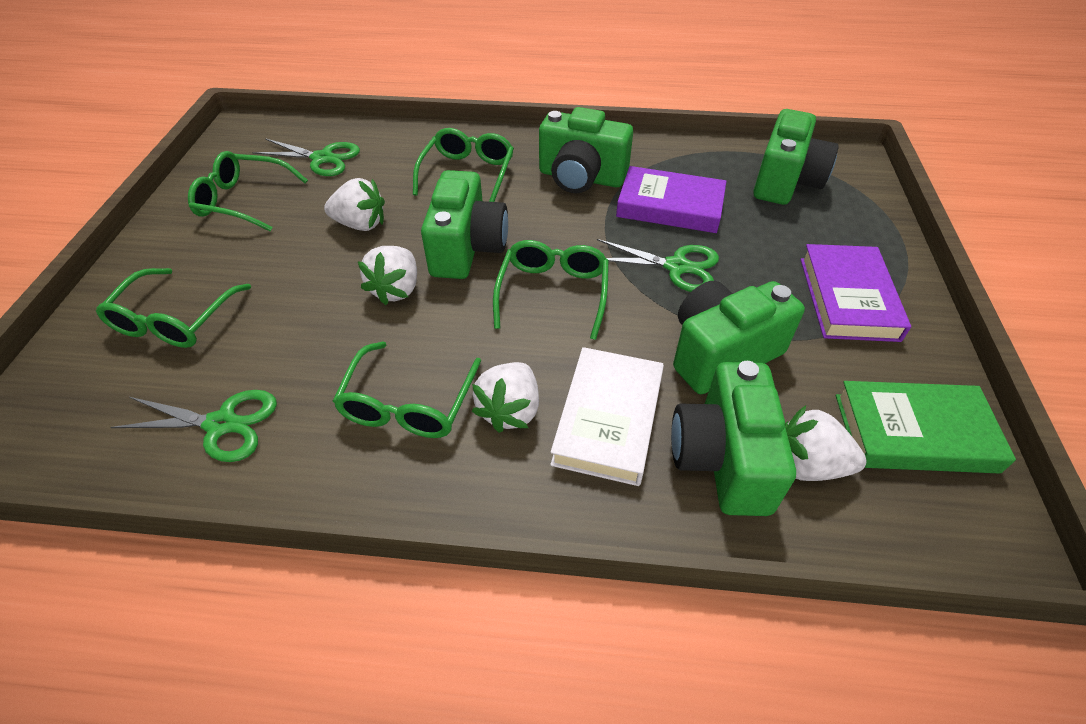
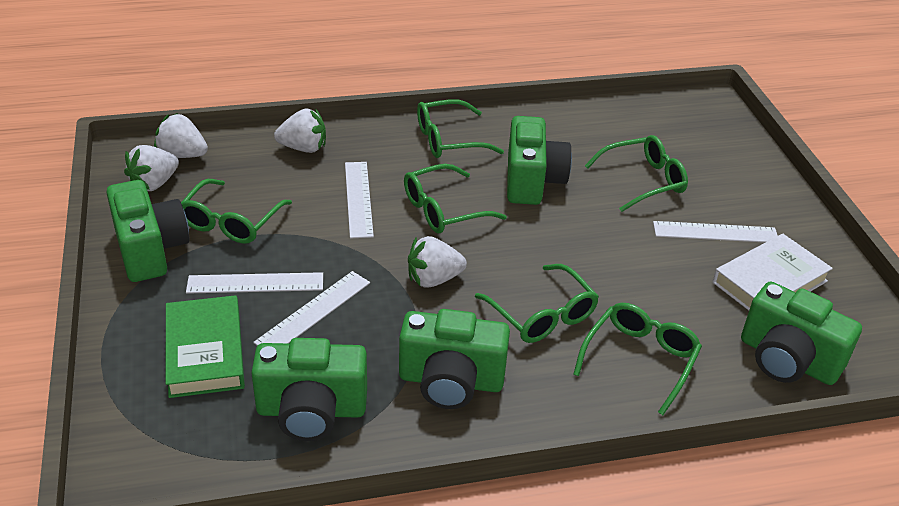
green glasses: [96,268,251,348] [188,151,308,231] [333,341,481,438] [413,128,514,202] [493,240,609,340] = 5 -> [181,179,292,244] [404,164,507,233] [417,99,504,158] [475,264,599,343] [573,303,702,415] [585,135,688,212] = 6
green scissors: [111,390,277,462] [252,138,360,176] [597,239,719,292] = 3 -> none = 0
purple book: [616,166,726,233] [800,244,911,342] = 2 -> none = 0
white ruler: none = 0 -> [186,272,323,294] [253,271,370,346] [345,162,374,238] [653,221,778,243] = 4

